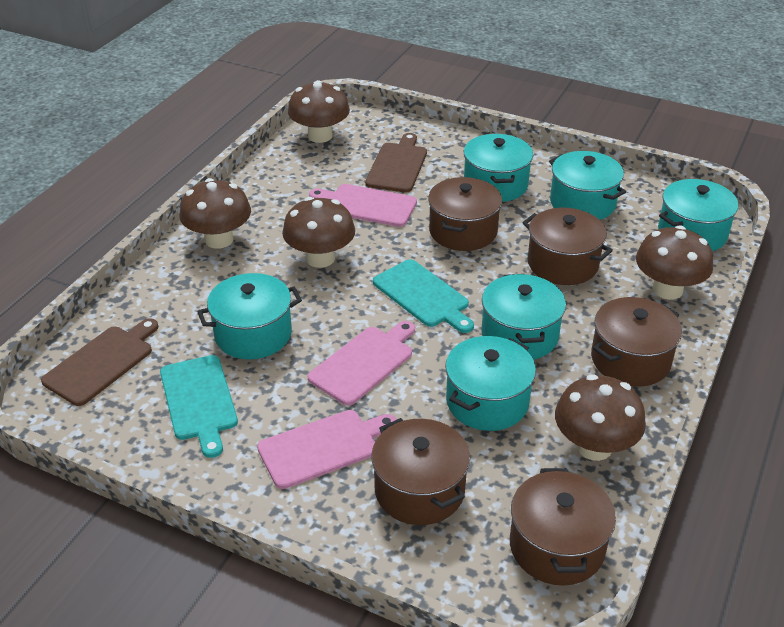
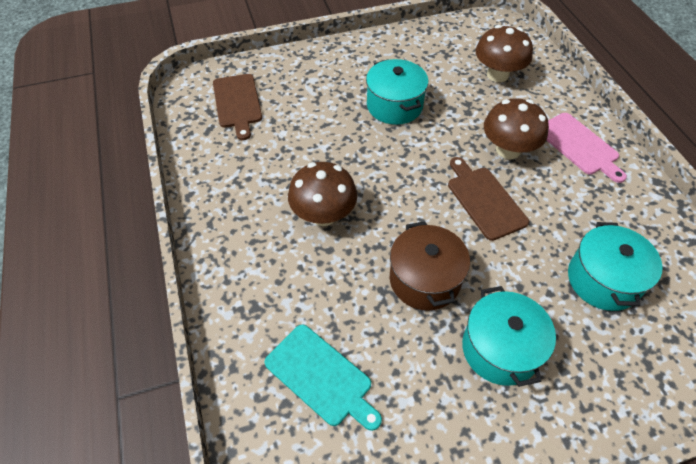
brown mushroom: [180,178,251,249] [282,197,355,268] [288,80,350,143] [555,374,646,461] [636,225,713,300] = 5 -> [288,162,357,226] [476,25,533,82] [484,98,549,159] = 3
brown pot: [371,418,470,525] [428,177,502,251] [510,468,616,586] [523,208,613,285] [591,297,682,386] = 5 -> [390,221,470,311] = 1
pink cutting board: [257,410,397,489] [308,321,415,405] [309,184,417,227] = 3 -> [547,113,627,183] = 1
turquoise cutting board: [160,355,238,458] [373,259,474,333] = 2 -> [265,325,382,431] = 1
turquoise pot: [197,273,302,359] [445,336,536,431] [464,134,533,202] [481,274,566,360] [549,151,626,220] [658,179,739,251] = 6 -> [366,59,428,125] [462,286,556,387] [568,222,662,311] = 3

